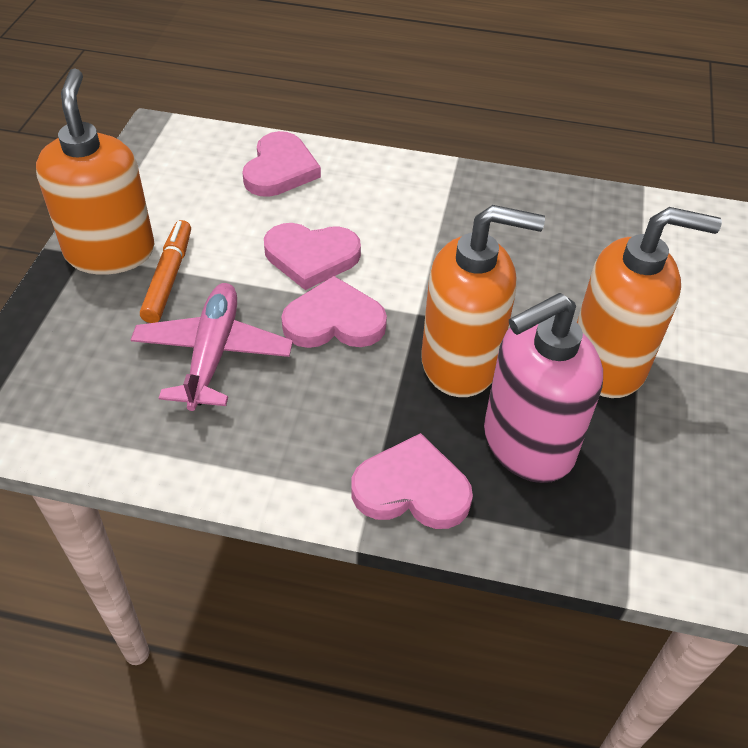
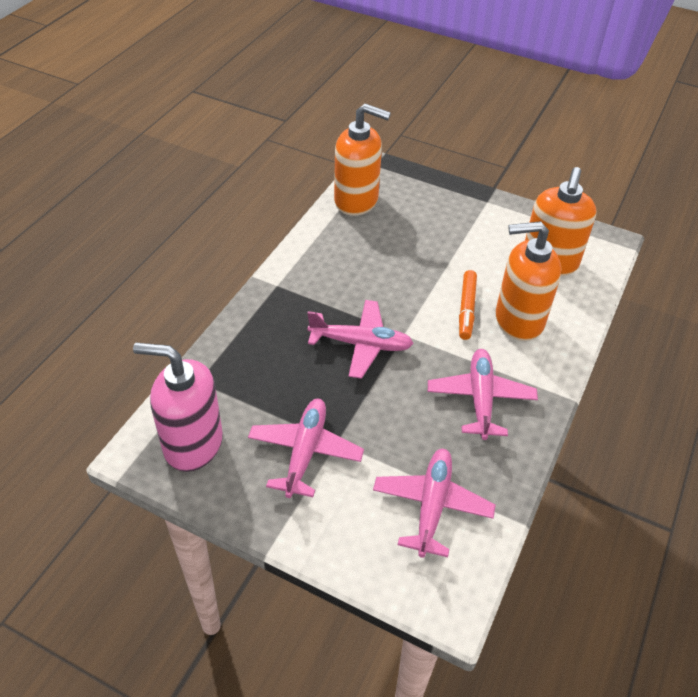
pink heart: [242,131,321,197] [264,223,361,290] [281,276,387,348] [351,433,473,529] = 4 -> none = 0
pink plane: [130,283,293,411] = 1 -> [248,399,364,498] [307,300,414,379] [373,449,496,558] [428,349,538,440] = 4

